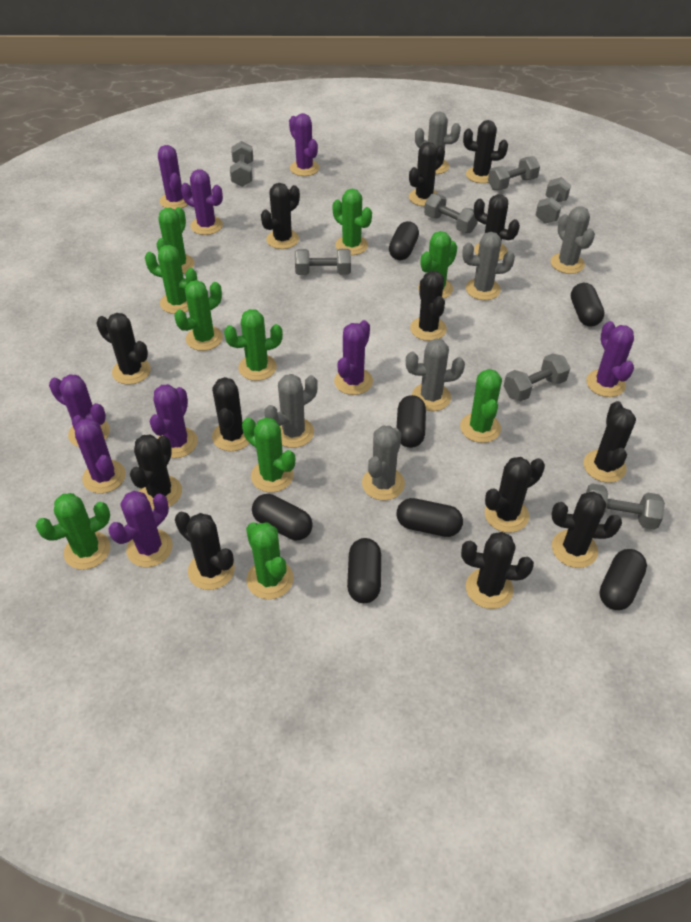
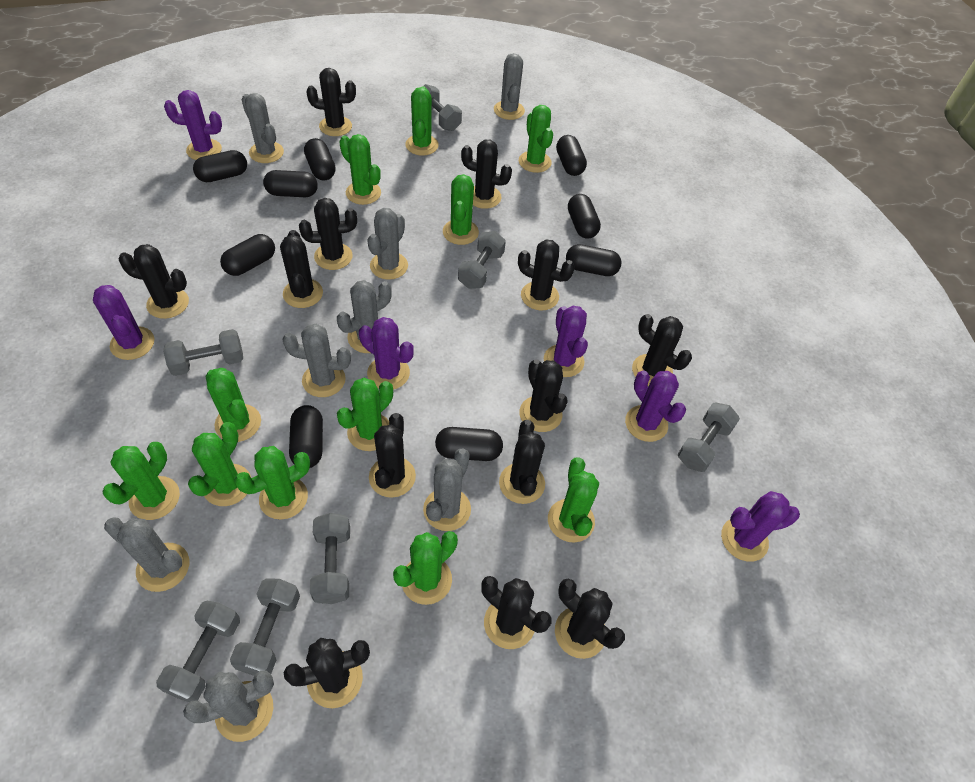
black capsule: [252,494,313,540] [347,538,381,603] [389,221,419,260] [396,395,426,448] [396,498,463,537] [571,283,605,327] [599,549,647,610] = 7 -> [193,150,247,182] [220,234,275,276] [263,170,318,197] [289,405,323,468] [304,138,336,180] [435,427,503,461] [556,135,587,176] [566,244,621,276] [568,194,601,238] = 9
green cactus: [36,493,110,570] [145,245,197,314] [156,207,195,274] [175,280,223,351] [224,309,283,381] [242,417,295,492] [246,522,294,599] [333,189,372,255] [418,231,457,299] [460,369,502,443] = 10 -> [102,442,180,520] [188,422,251,506] [205,368,261,442] [234,446,310,520] [337,378,393,451] [339,134,381,205] [393,531,458,605] [405,86,439,155] [443,174,479,245] [519,105,553,173] [548,458,599,543] = 11
grey cactus: [264,374,318,448] [362,426,405,500] [406,338,465,411] [415,111,461,174] [462,232,515,300] [551,206,595,274] = 6 -> [104,517,189,592] [183,671,274,742] [241,93,284,163] [282,324,351,397] [337,280,392,353] [367,208,408,280] [423,448,471,531] [494,53,525,120] = 8
purple cactus: [49,374,110,447] [72,415,126,493] [108,491,173,567] [150,384,198,458] [158,145,188,210] [181,169,223,235] [289,113,320,176] [334,320,373,395] [586,321,634,397] = 9 -> [93,285,154,360] [164,90,222,160] [359,317,414,390] [544,306,588,377] [625,371,686,442] [721,491,800,561] = 6

